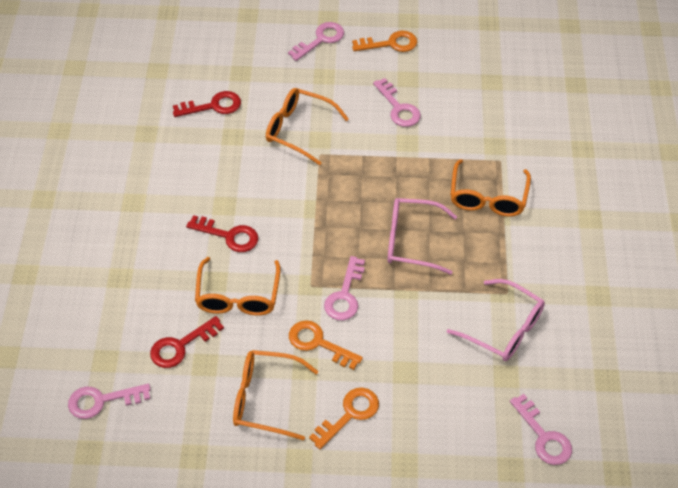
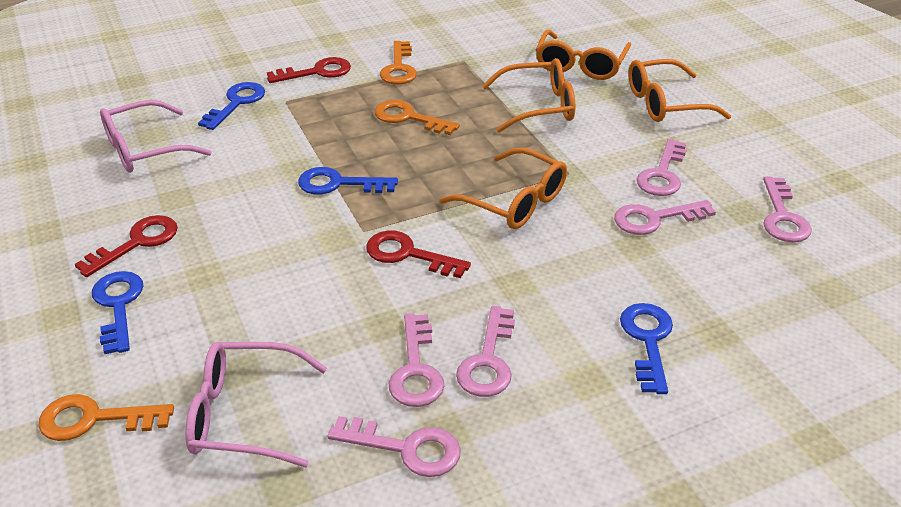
blue key: none = 0 -> [92,271,143,354] [198,82,265,130] [298,167,398,195] [620,303,673,394] = 4
pink key: [68,384,151,419] [288,22,344,61] [324,256,365,320] [373,78,421,127] [510,394,572,465] = 5 -> [327,416,461,477] [389,314,444,407] [456,306,515,397] [614,200,716,235] [636,139,686,196] [763,176,812,242] = 6

